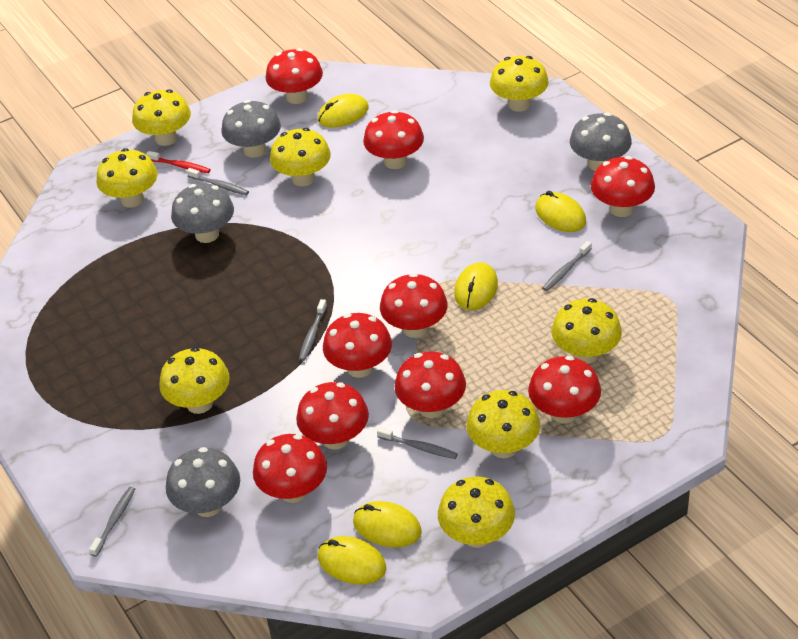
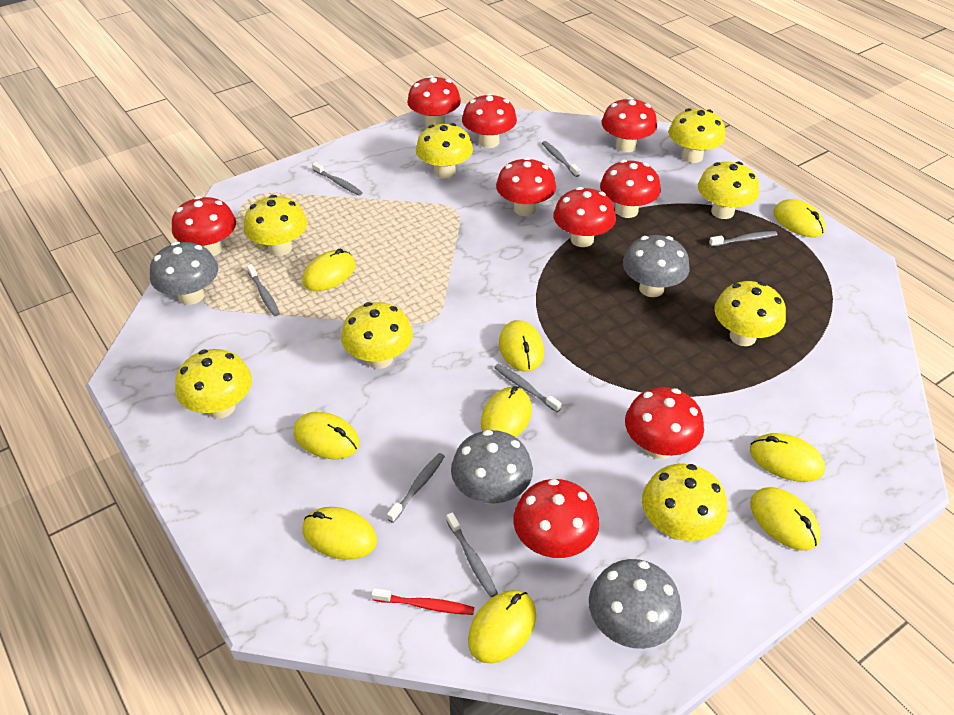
grey toothbrush: [89,487,135,557] [187,168,249,195] [299,299,327,361] [377,427,458,459] [542,241,592,291] = 5 -> [247,264,280,316] [312,162,363,196] [387,453,445,523] [446,512,498,597] [494,364,562,412] [542,141,580,177] [709,231,778,247] = 7
yellow mouse: [318,94,369,127] [318,536,386,585] [353,501,422,547] [454,262,498,310] [535,191,586,232] = 5 -> [294,412,360,459] [303,249,356,291] [303,507,377,560] [468,590,536,664] [481,386,532,437] [499,320,544,371] [750,433,825,482] [750,487,820,550] [773,199,826,237] = 9

